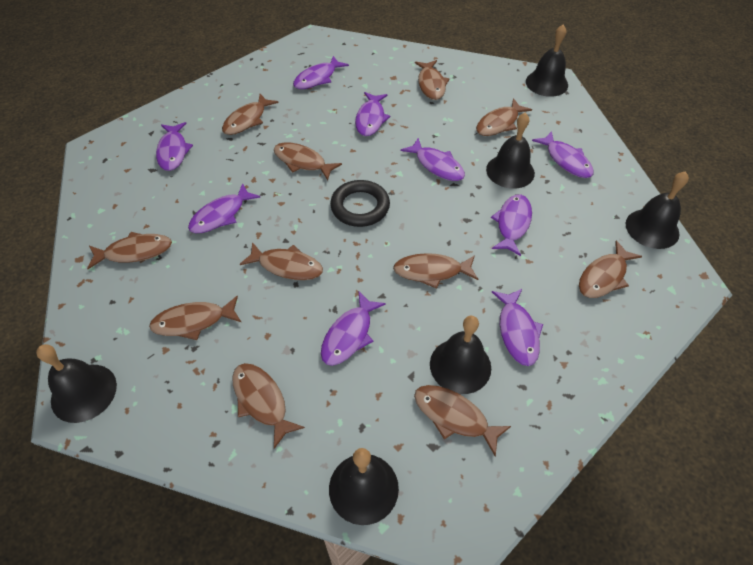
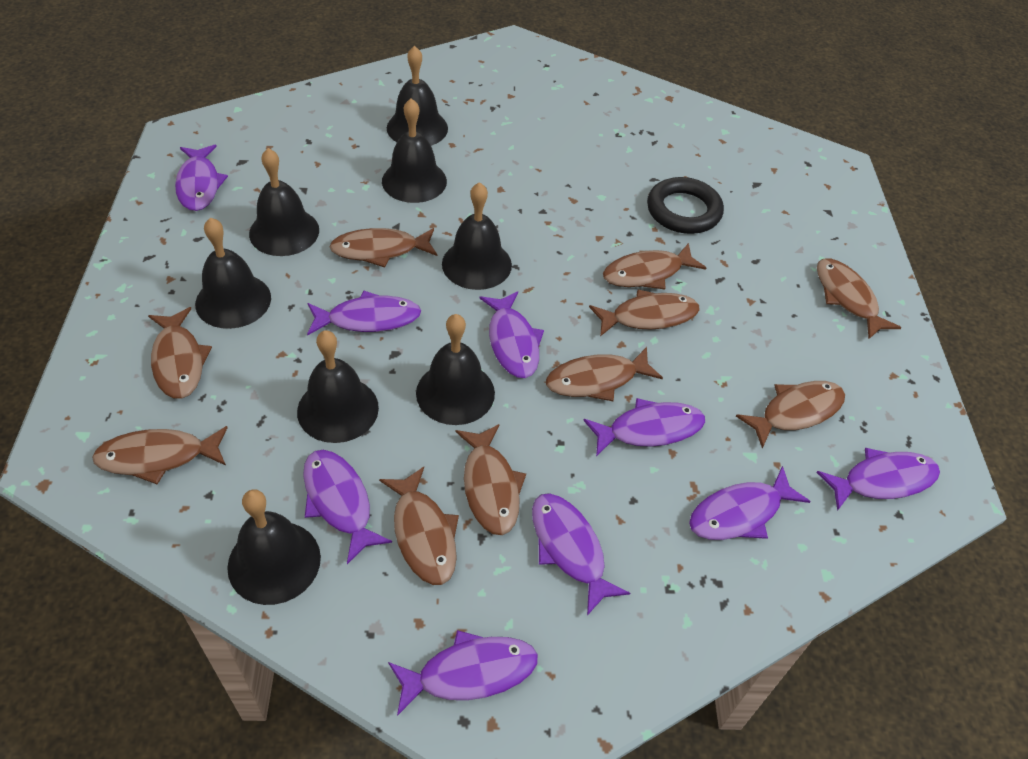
black bell: [36,344,117,423] [329,448,399,525] [430,316,491,394] [486,113,535,189] [526,25,568,97] [625,171,689,249] = 6 -> [195,217,271,329] [227,489,321,605] [249,148,319,256] [297,330,379,443] [382,98,447,203] [387,46,448,146] [416,314,495,425] [442,182,512,290] = 8
brown fish: [87,232,172,269] [149,296,241,340] [222,94,278,135] [232,363,305,449] [240,242,323,280] [274,142,342,180] [393,253,478,289] [414,385,511,456] [415,60,449,100] [476,98,532,136] [579,240,642,298] = 11 -> [92,426,228,484] [148,307,212,399] [329,228,437,267] [379,467,459,585] [456,424,526,535] [546,347,663,401] [589,290,700,336] [603,243,706,289] [736,381,845,448] [817,258,902,340] = 10

